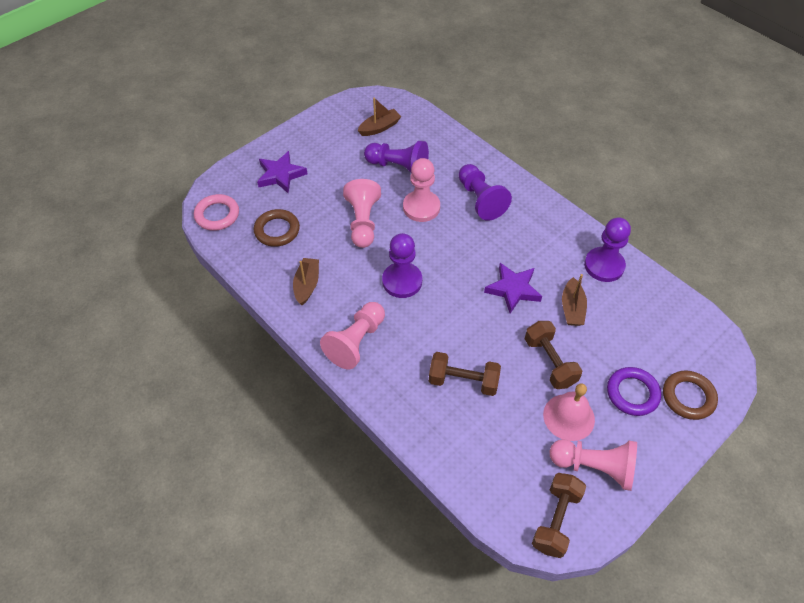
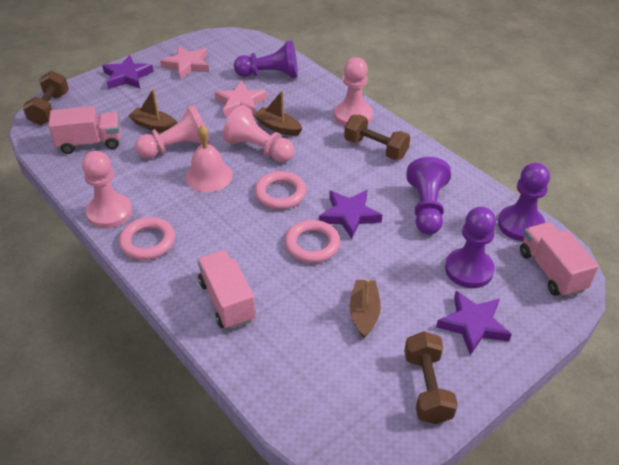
brown ring: [254,209,300,247] [663,370,718,420] = 2 -> none = 0
pink ring: [194,194,239,231] = 1 -> [119,217,175,260] [254,171,306,209] [285,220,340,263] = 3
pink star: none = 0 -> [160,46,209,80] [215,81,267,117] = 2
pink truck: none = 0 -> [48,106,121,154] [197,250,256,330] [520,222,599,297] = 3
purple ring: [607,367,661,416] = 1 -> none = 0
purple star: [257,151,307,193] [484,263,542,313] = 2 -> [102,55,154,89] [319,190,382,239] [436,291,512,355] = 3

